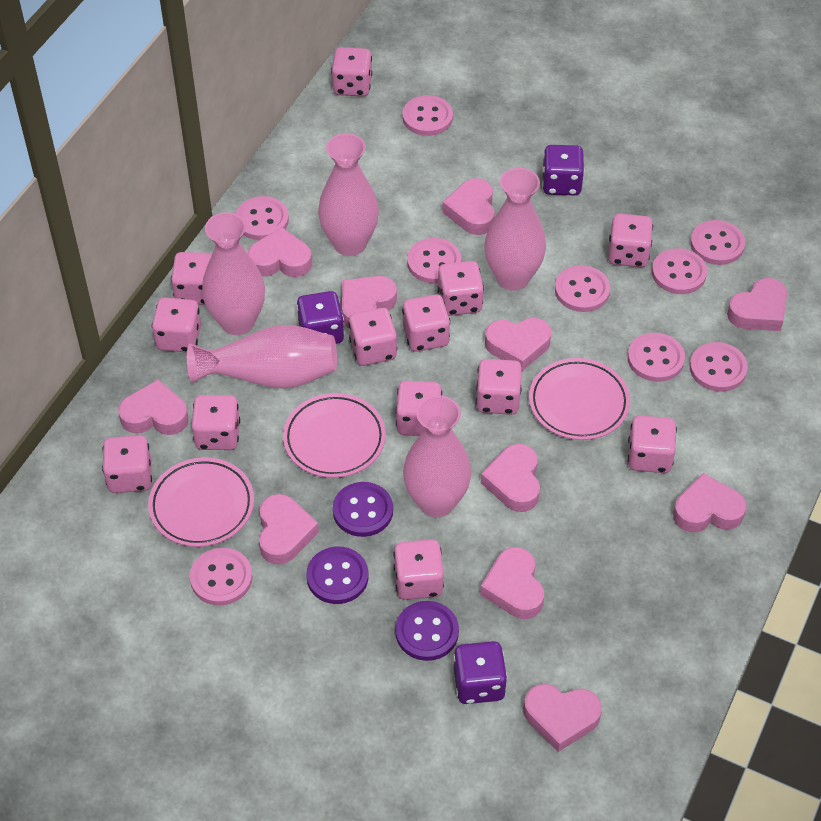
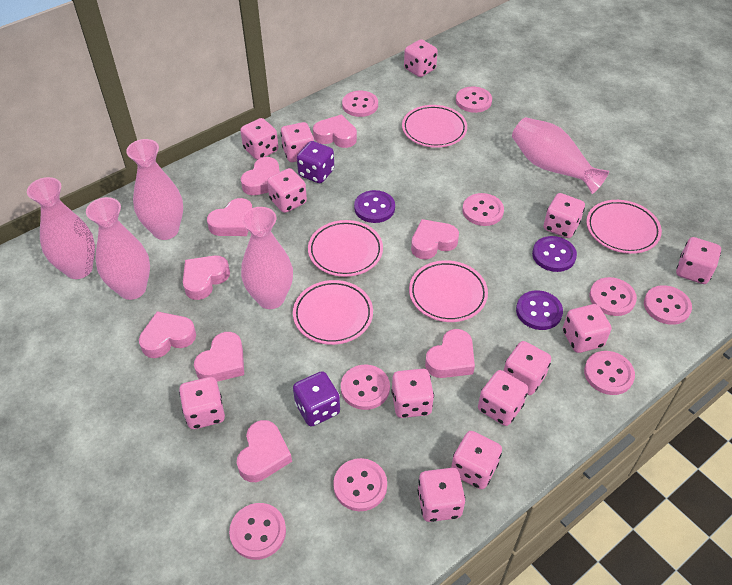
pink heart: [118,380,189,435] [247,227,312,277] [259,494,319,565] [342,276,397,328] [442,178,495,235] [480,547,544,619] [481,444,540,512] [485,318,551,371] [523,684,602,752] [673,473,746,533] [727,278,787,331] = 11 -> [139,311,196,358] [183,255,230,300] [194,332,244,382] [207,198,252,236] [237,420,292,482] [241,157,280,195] [313,115,357,148] [411,219,459,259] [425,329,475,378] = 9
pink plate: [148,457,254,547] [283,393,386,478] [529,358,630,440] = 3 -> [293,280,373,345] [308,220,383,277] [402,105,467,148] [409,260,488,322] [586,200,662,254] = 5
purple dice: [297,291,344,344] [454,641,507,704] [542,145,584,195] = 3 -> [293,371,340,426] [297,141,334,183] = 2

